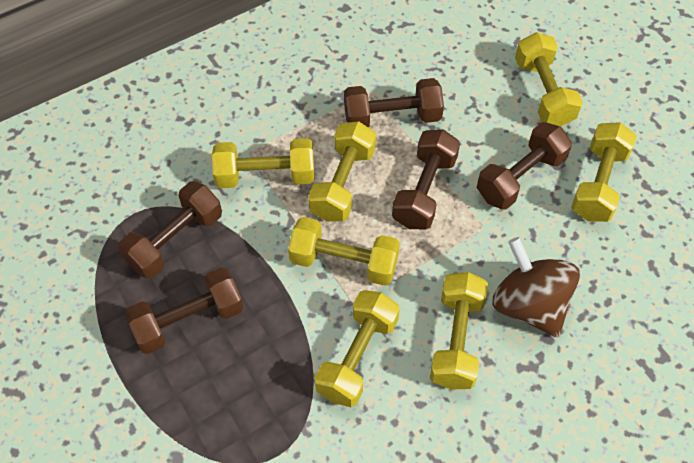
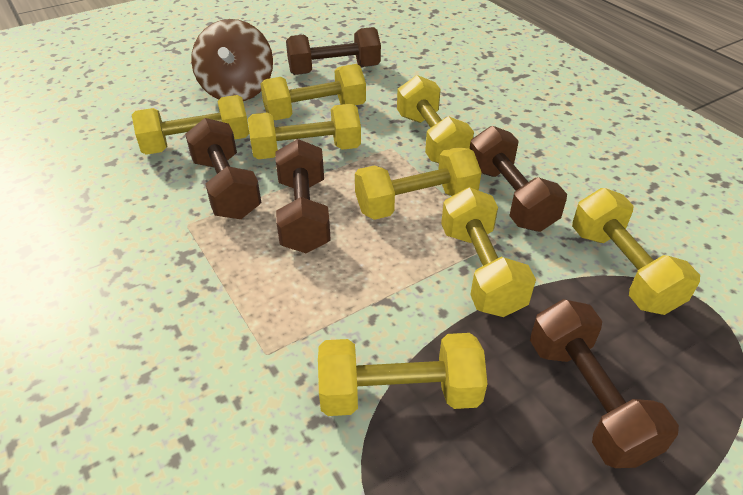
yellow dumbbell: [212,138,314,188] [288,217,400,286] [308,121,376,222] [315,290,400,407] [430,272,488,390] [515,32,583,126] [571,122,637,222] = 7 -> [132,95,249,155] [248,104,361,159] [260,64,366,120] [318,333,487,416] [355,147,482,220] [397,75,474,163] [441,187,536,317] [572,188,700,315] = 8

